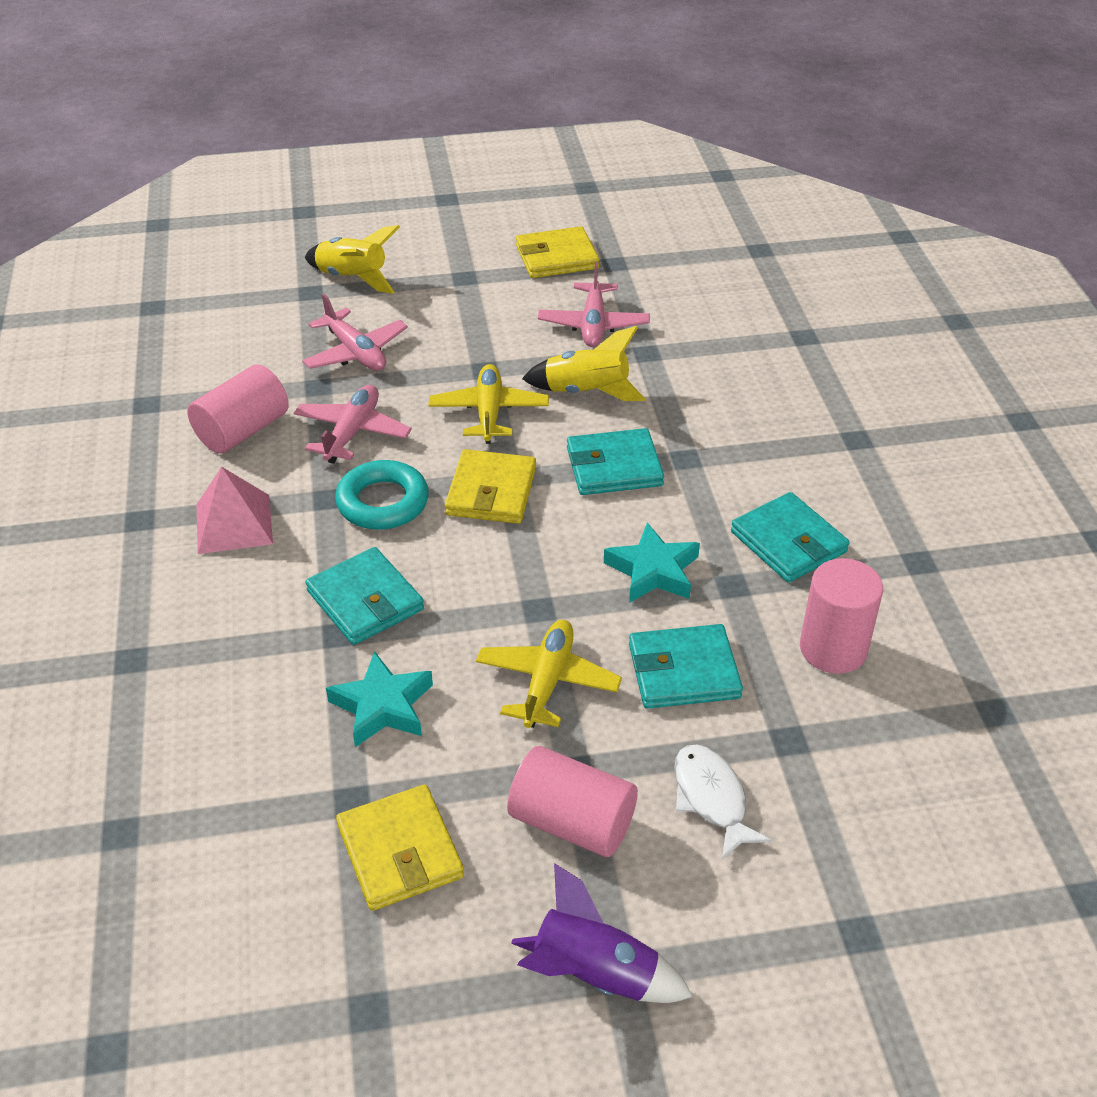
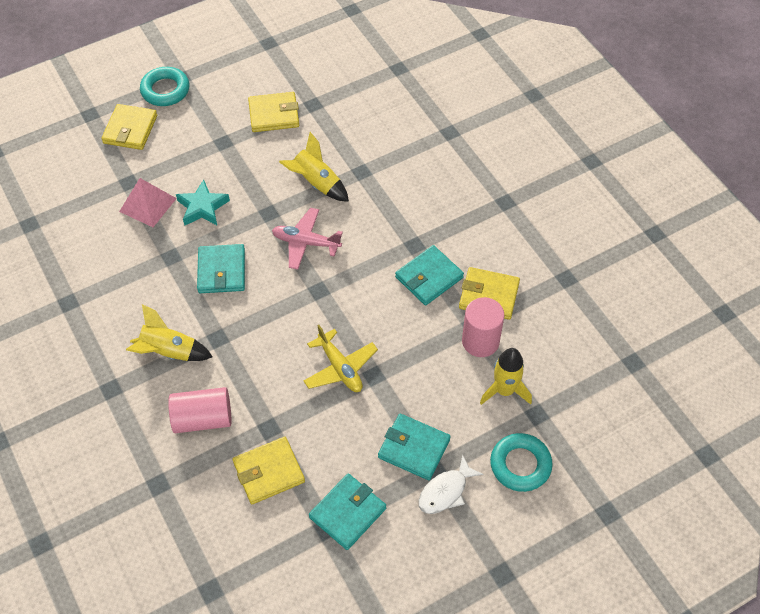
pink cylinder: [187,364,289,454] [507,746,638,857] [800,558,883,674] = 3 -> [168,387,232,433] [462,297,504,357] = 2
pink plane: [294,385,412,464] [302,294,408,371] [538,262,650,347] = 3 -> [272,208,343,270] = 1
purple rocket: [511,863,693,1003] = 1 -> none = 0
turquoise ring: [335,460,429,530] = 1 -> [140,67,189,106] [490,433,553,492] = 2
turquoise star: [326,651,433,747] [604,522,700,603] = 2 -> [176,180,230,226] = 1
yellow plane: [428,364,549,444] [476,620,622,728] = 2 -> [304,325,378,392] = 1
yellow rocket: [305,225,400,294] [522,326,646,401] = 2 -> [126,304,213,361] [279,132,349,202] [480,348,532,405] = 3
yellow wallet: [336,784,464,911] [445,449,536,524] [516,226,599,278] = 3 -> [101,104,157,150] [233,437,305,504] [248,92,299,132] [459,267,520,320] = 4

